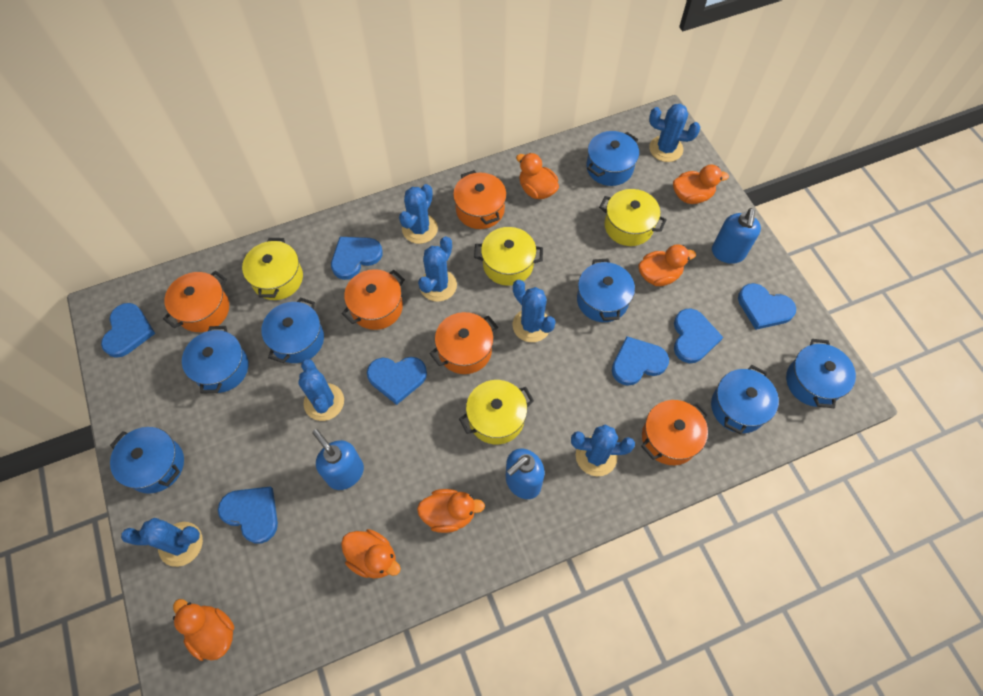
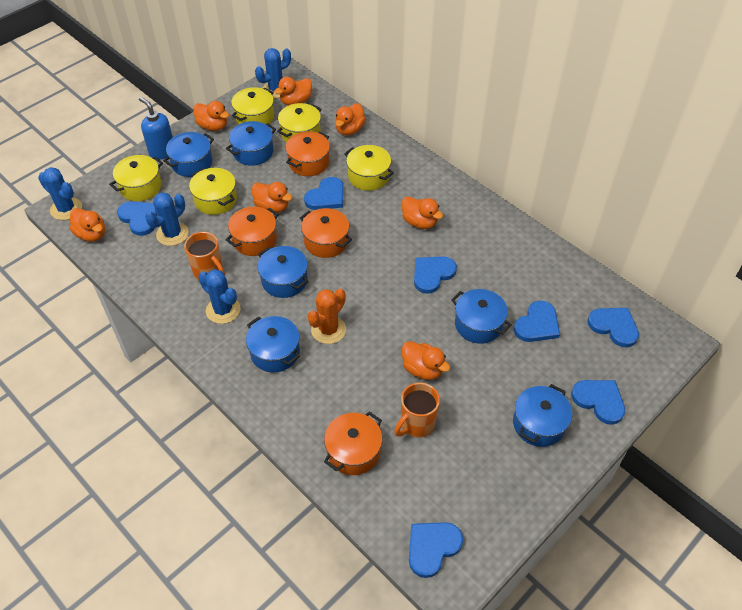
blue cactus: [121,518,203,567] [298,359,344,421] [399,184,438,244] [418,236,457,302] [512,280,556,342] [571,424,635,476] [649,104,700,162] = 7 -> [38,167,82,220] [145,192,189,246] [198,269,240,324] [255,48,291,98] = 4
blue pot: [110,427,184,494] [182,326,248,394] [261,297,324,363] [577,259,635,322] [586,131,639,186] [711,365,779,434] [786,339,856,408] = 7 -> [163,132,214,177] [226,121,276,166] [246,316,300,373] [258,246,308,298] [451,289,512,344] [513,384,572,447] = 6
blue soap dispenser: [312,429,364,490] [506,448,545,499] [712,208,761,264] = 3 -> [139,97,173,160] = 1
orange cactus: none = 0 -> [308,289,346,344] = 1
orange duck: [173,599,234,661] [341,529,401,578] [417,489,485,533] [516,153,559,199] [638,244,696,286] [673,165,729,204] = 6 -> [69,208,105,242] [193,101,229,131] [251,182,292,213] [274,77,312,106] [335,103,366,135] [402,196,443,229] [402,341,450,380] = 7
orange mug: none = 0 -> [184,232,225,281] [394,383,440,438] = 2
orange pot: [163,271,229,332] [342,269,405,330] [430,312,498,374] [453,170,507,229] [641,400,709,465] = 5 -> [226,207,279,256] [286,131,330,176] [300,208,352,258] [324,411,382,475] = 4
yellow pot: [242,238,303,300] [459,380,534,444] [474,227,543,286] [599,189,667,246] = 4 -> [109,155,163,201] [189,168,237,215] [231,87,274,125] [277,103,321,143] [344,145,394,191] = 5

